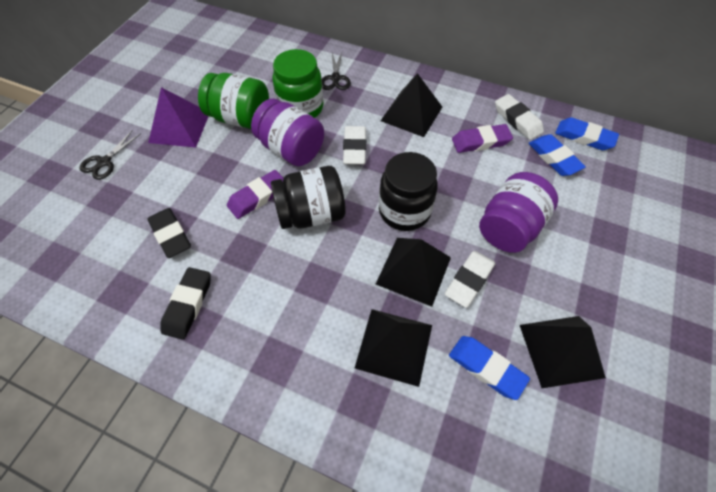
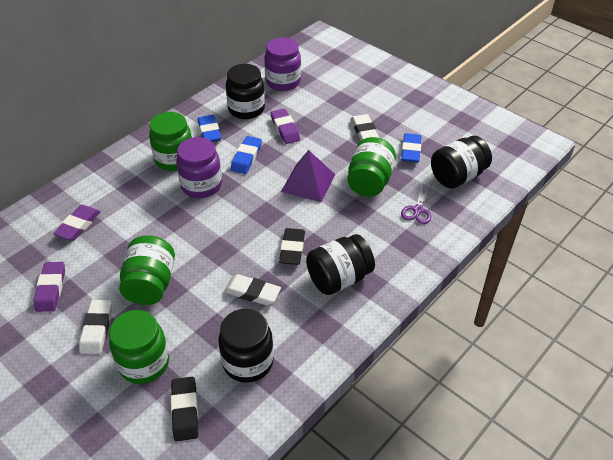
black jar: [271,166,346,229] [379,152,438,231] = 2 -> [219,309,274,383] [226,64,265,119] [306,234,375,295] [431,136,492,188] = 4
black pyramid: [355,309,432,387] [376,238,451,307] [381,73,442,137] [520,316,606,388] = 4 -> none = 0
black scissors: [79,130,141,180] [321,52,351,90] = 2 -> none = 0
green jar: [198,73,269,129] [273,49,323,118] = 2 -> [109,310,169,384] [119,235,175,305] [149,112,192,171] [347,137,396,197] = 4
purple eraser: [227,170,283,219] [452,124,513,153] = 2 -> [34,262,65,312] [53,205,101,241] [271,109,300,144] = 3
purple scissors: none = 0 -> [401,184,432,224] = 1

